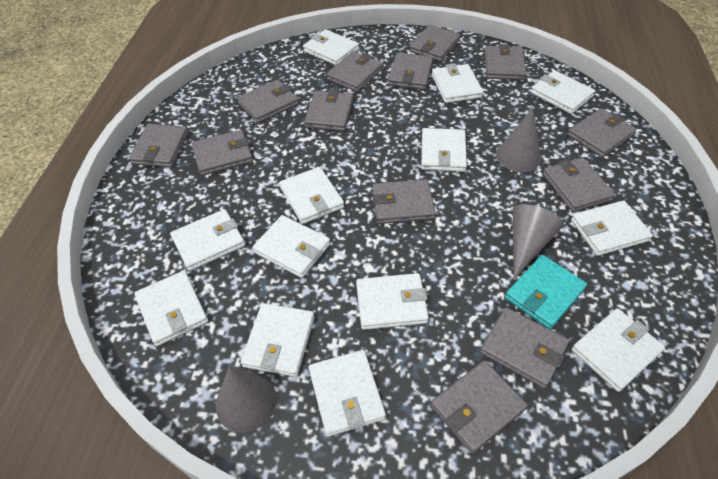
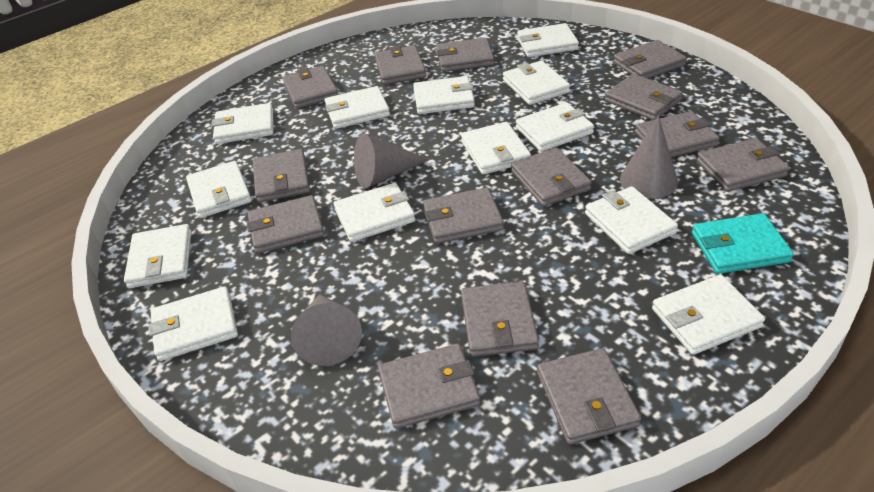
grey wallet: [129,124,188,168] [192,130,253,176] [237,80,299,123] [304,89,353,131] [326,51,383,92] [372,179,436,224] [388,53,433,90] [409,25,461,62] [431,360,528,454] [480,307,569,389] [484,44,527,80] [543,157,615,212] [568,108,636,157] = 13 -> [247,195,325,254] [253,149,310,203] [282,66,339,109] [375,45,426,85] [378,344,480,429] [423,187,504,244] [436,38,494,72] [461,281,539,357] [511,147,592,207] [537,348,641,445] [605,74,683,120] [613,40,687,79] [635,111,720,157] [697,138,790,192] = 14

